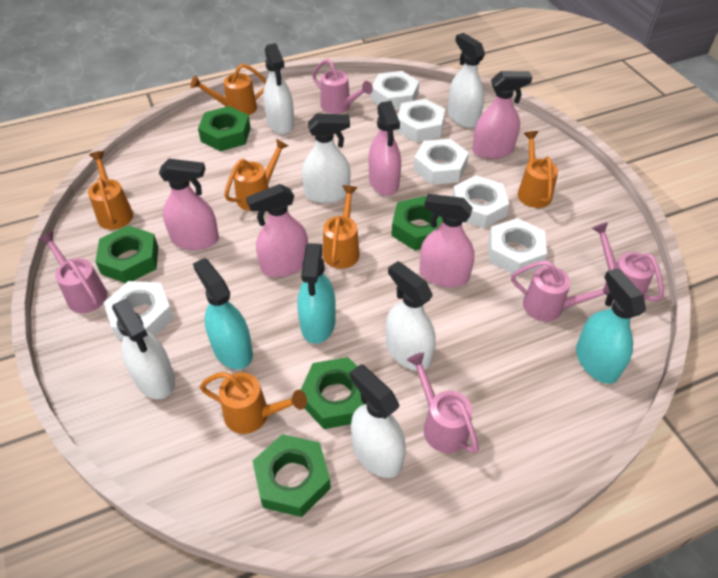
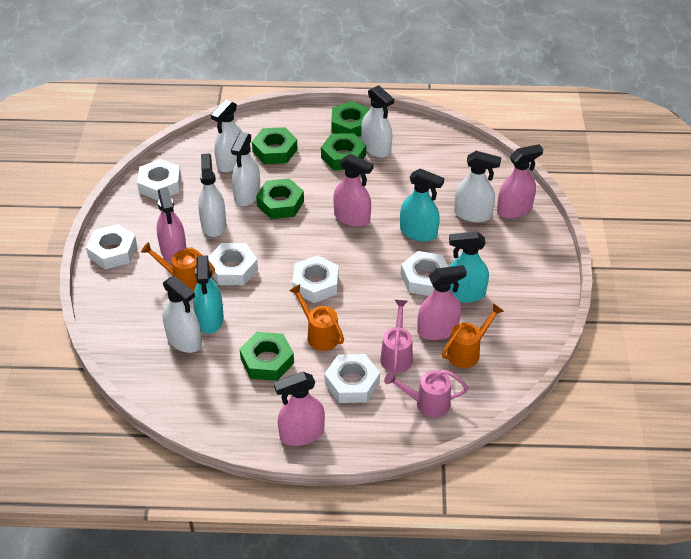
orange watering can: [88,151,133,230] [190,63,266,115] [200,372,307,434] [224,139,288,211] [323,185,360,269] [518,131,558,208] = 6 -> [141,242,215,291] [289,284,344,351] [442,303,504,368] = 3
pink watering can: [38,231,107,313] [312,59,373,114] [407,352,479,454] [511,260,610,321] [592,222,664,302] = 5 -> [380,300,413,373] [384,370,468,418] = 2

